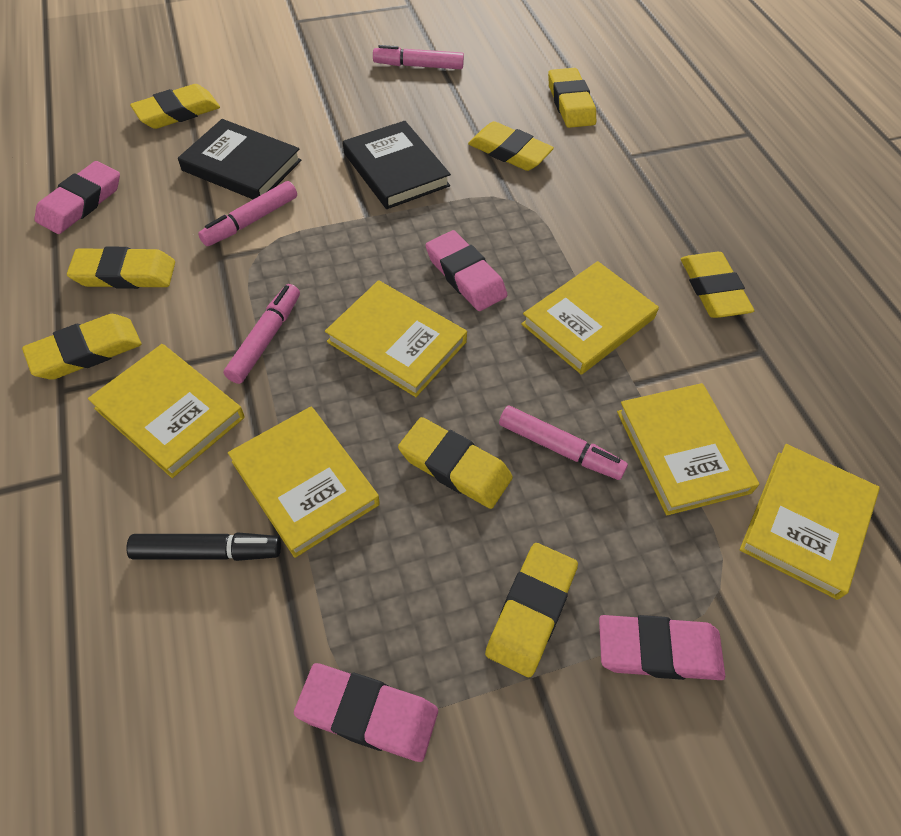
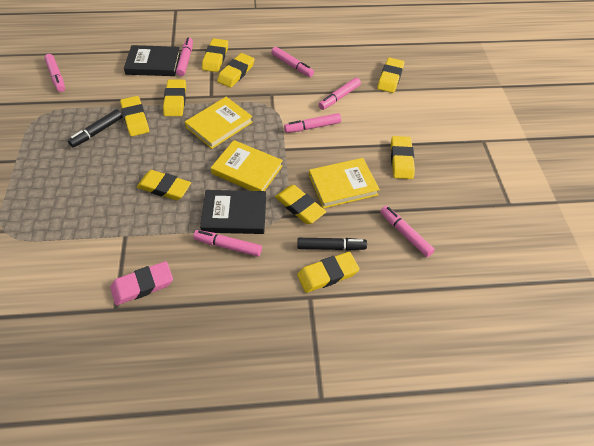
black marker: [127,532,281,561] = 1 -> [68,109,123,147] [297,238,367,251] = 2
pink eraser: [35,161,120,234] [294,663,438,762] [425,230,507,311] [599,615,725,680] = 4 -> [110,261,173,305] = 1
pink marker: [198,181,297,246] [224,284,300,384] [373,45,464,69] [499,405,628,480] = 4 -> [44,54,65,92] [176,37,193,76] [193,230,262,257] [271,47,314,77] [284,113,341,133] [318,77,361,110] [380,206,435,257] = 7
yellow book: [88,344,245,478] [228,407,380,558] [325,280,467,397] [521,261,659,375] [617,383,760,515] [740,444,880,600] = 6 -> [185,97,253,149] [211,140,283,191] [309,158,380,209] = 3
yellow eraser: [22,314,142,380] [67,247,175,289] [130,84,220,129] [398,417,513,509] [468,121,554,171] [485,543,578,677] [548,68,596,128] [681,252,754,318] = 8 -> [120,96,149,136] [137,170,191,200] [163,79,186,116] [202,38,228,72] [217,53,255,88] [275,185,326,224] [297,252,359,293] [377,58,404,93] [391,136,415,179] = 9

